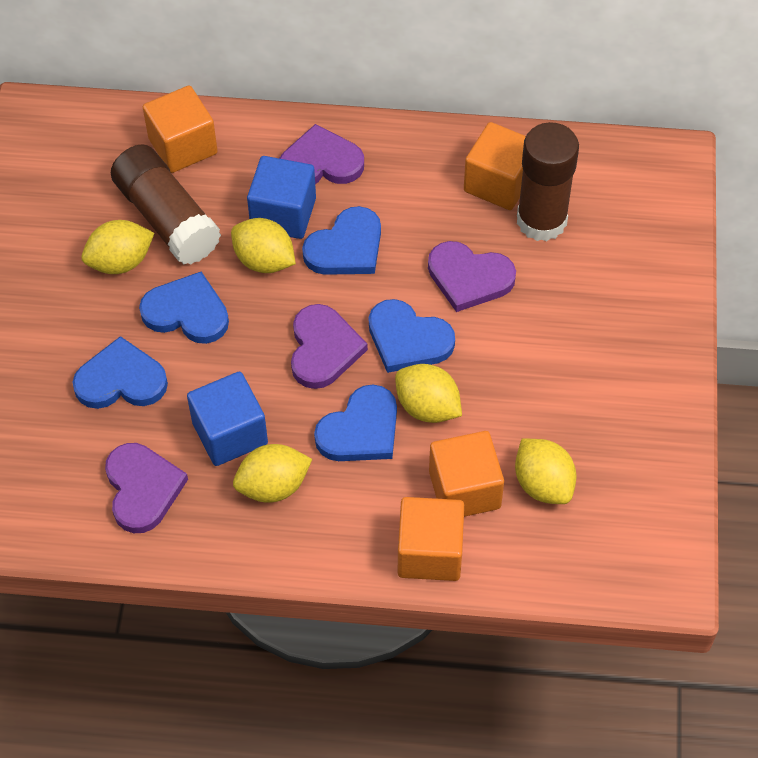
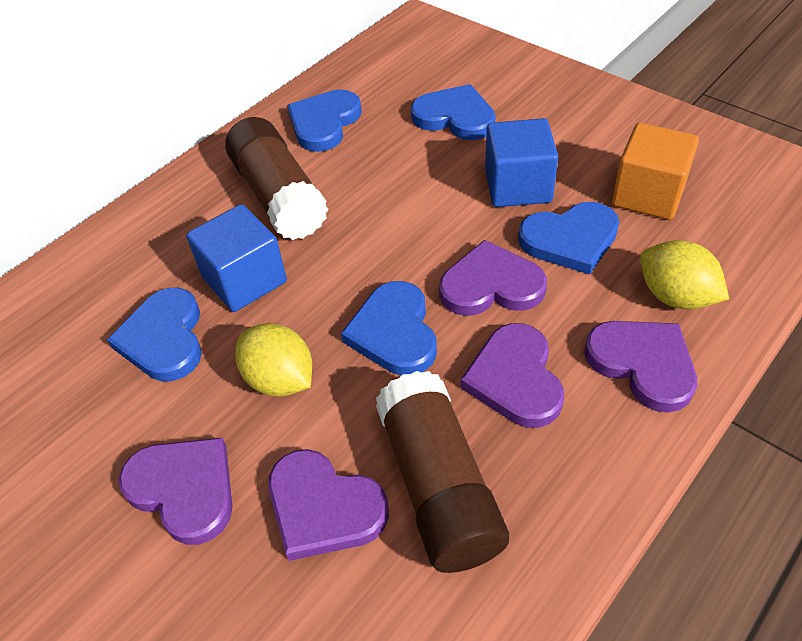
orange cube: [143,86,218,173] [398,497,464,581] [429,431,504,517] [464,122,526,210] = 4 -> [612,123,699,220] = 1
purple heart: [105,443,188,533] [279,124,364,184] [291,304,368,389] [428,241,516,312] = 4 -> [119,438,233,545] [268,449,389,561] [439,240,547,316] [461,323,564,428] [584,321,697,413] = 5
yellow lemon: [81,220,154,274] [231,218,296,273] [233,444,312,503] [395,364,462,423] [515,439,577,504] = 5 -> [235,323,312,397] [640,240,729,310] = 2

